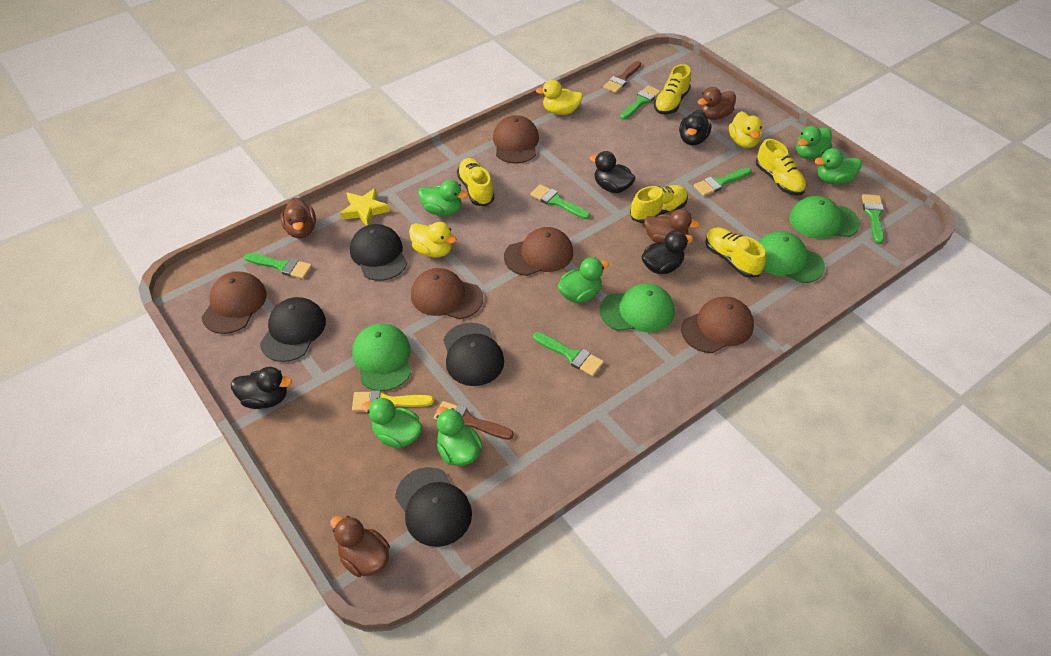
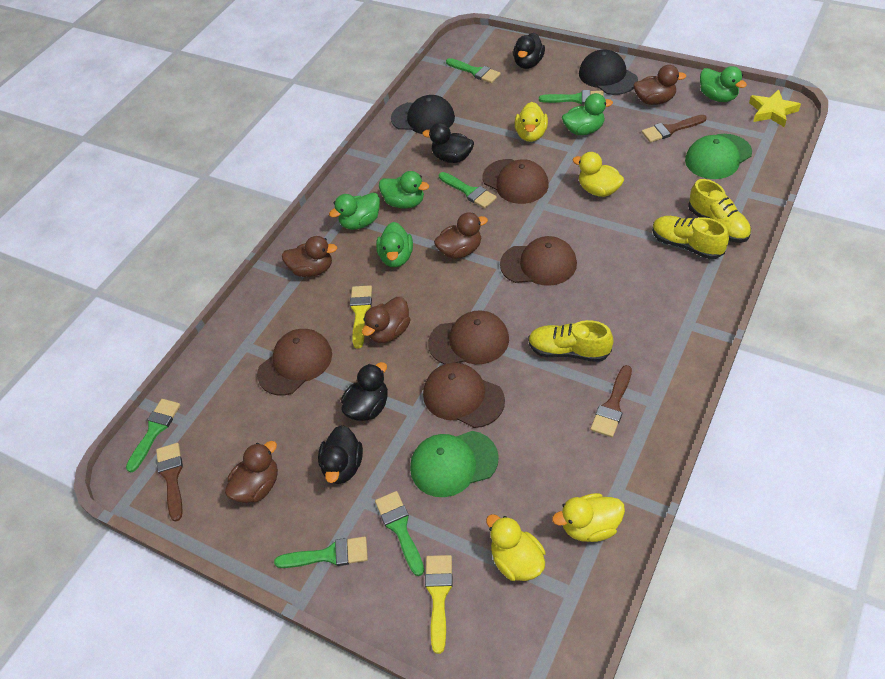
black cap: [260,297,326,362] [350,224,407,281] [395,467,472,547] [443,323,504,386] = 4 -> [391,95,455,134] [579,49,638,95] = 2
brown brush: [434,401,514,440] [603,61,641,93] = 2 -> [156,443,183,522] [590,365,632,437] [642,115,707,142] = 3
brown duck: [280,198,316,238] [330,516,390,577] [644,209,700,243] [698,87,736,120] = 4 -> [225,441,278,503] [282,236,337,277] [362,297,410,343] [434,213,488,259] [633,65,687,105] = 5
green cap: [352,324,411,391] [600,283,675,332] [758,231,825,283] [789,196,860,239] = 4 -> [410,431,499,497] [685,134,752,179] = 2
green duck: [362,398,423,449] [418,180,468,216] [436,406,483,466] [557,257,609,303] [796,126,832,159] [814,148,862,184] = 6 -> [329,193,380,230] [376,222,413,267] [379,171,429,209] [562,93,613,135] [700,66,747,102] = 5
yellow brush: [352,390,434,411] = 1 -> [350,285,372,349] [425,555,453,654] = 2
yellow duck: [409,222,457,258] [536,79,583,115] [729,111,762,148] = 3 -> [486,514,545,581] [515,102,548,142] [552,493,625,542] [572,152,624,197] = 4
yellow shoe: [457,158,495,206] [630,185,688,223] [654,64,691,115] [705,228,766,278] [756,139,806,196] = 5 -> [528,320,613,362] [652,216,729,259] [688,179,751,243] = 3

